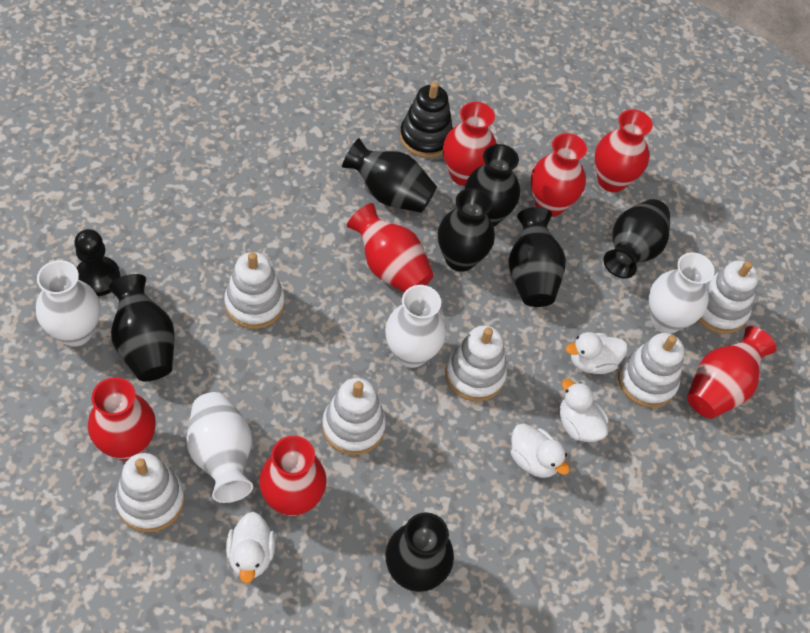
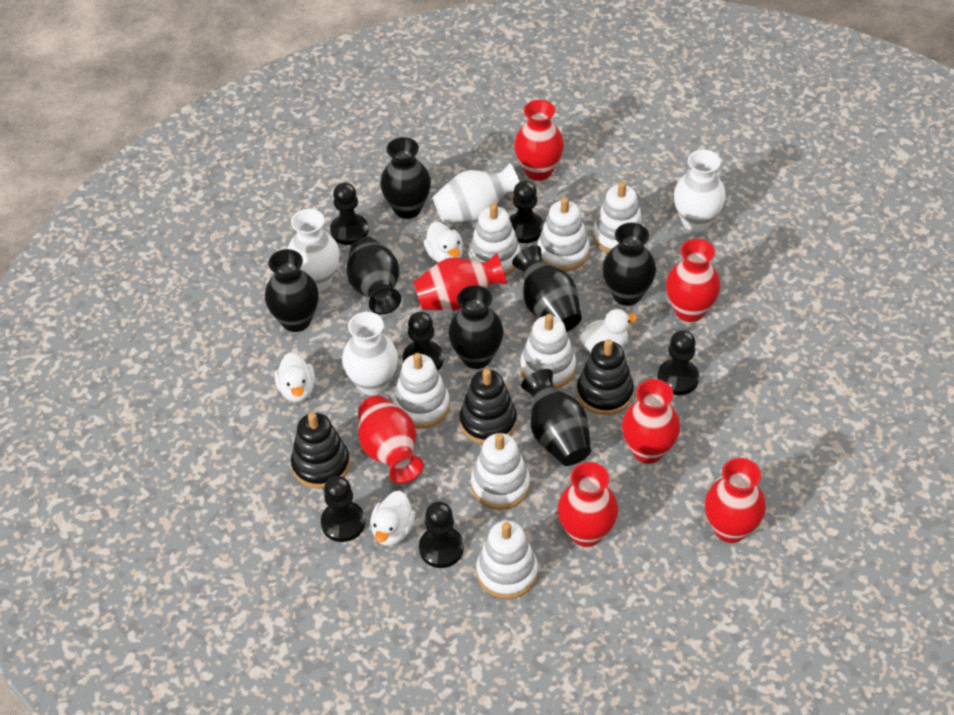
black pawn: [74,229,121,296] = 1 -> [321,476,365,542] [330,182,369,245] [403,312,444,370] [419,502,464,568] [509,180,544,243] [657,330,699,395] = 6
black stacking toy: [400,82,453,158] = 1 -> [291,413,350,489] [459,369,517,444] [577,339,634,415] = 3
white stacking toy: [115,453,185,532] [224,252,285,329] [322,378,386,455] [445,326,507,402] [618,333,684,408] [698,260,759,334] = 6 -> [393,353,450,428] [468,203,521,276] [471,433,530,510] [476,521,538,599] [520,314,576,388] [537,197,590,271] [593,181,644,253] = 7

